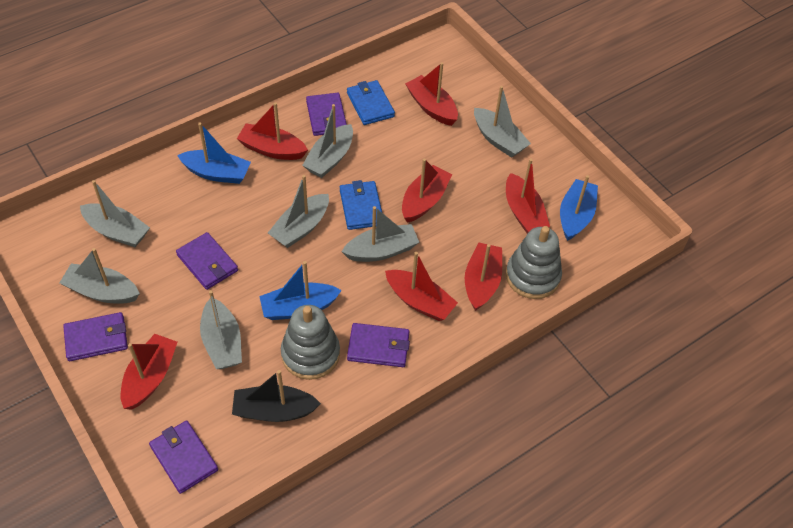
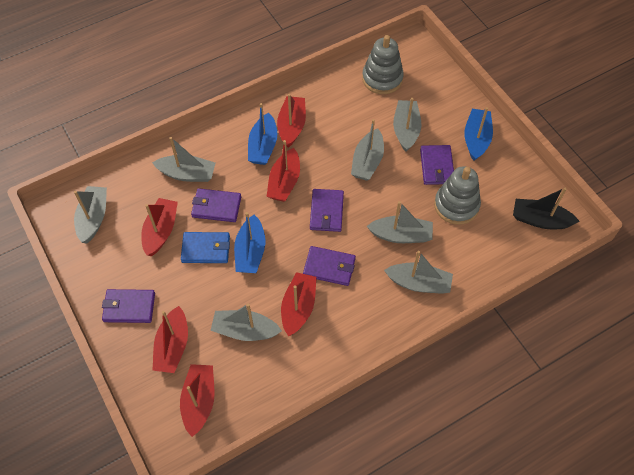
blue wallet: [340,180,382,230] [347,80,395,125] = 2 -> [181,232,230,263] = 1
red boat: [121,334,178,410] [237,102,308,160] [385,252,458,321] [402,158,452,223] [405,62,458,126] [465,243,502,311] [506,159,550,234] = 7 -> [141,198,178,256] [152,306,188,373] [180,364,215,437] [267,140,300,202] [277,94,306,148] [281,272,317,336] = 6

